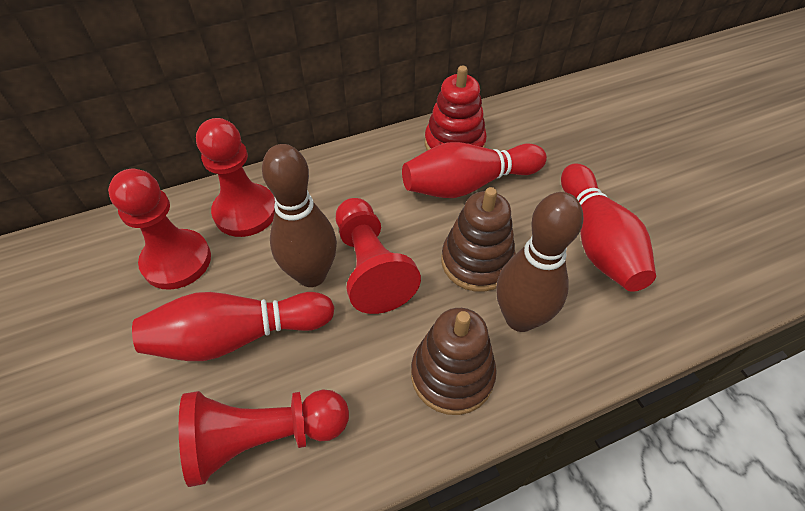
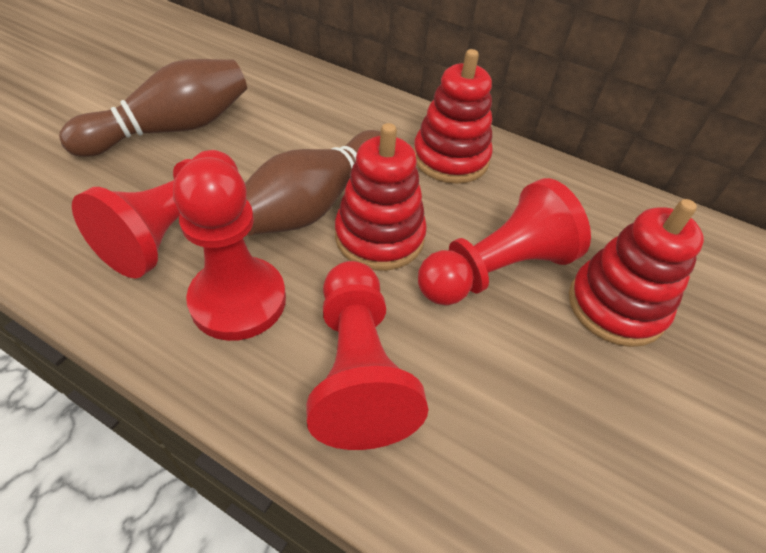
brown stacking toy: [411,308,497,415] [441,187,516,292] = 2 -> none = 0
red bowling pin: [132,292,335,361] [402,142,547,198] [561,163,656,292] = 3 -> none = 0
red stacking toy: [425,66,487,151] = 1 -> [335,123,427,271] [414,49,493,184] [569,199,704,347] = 3

